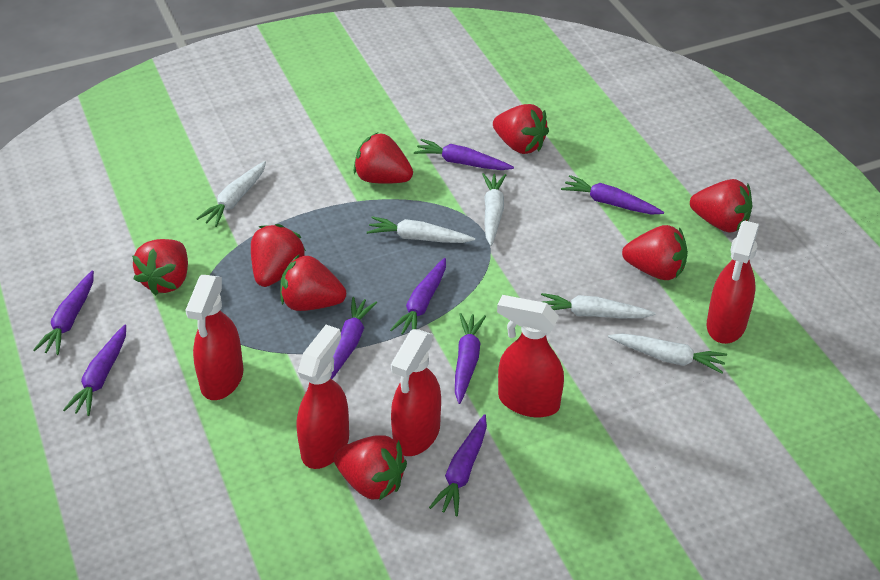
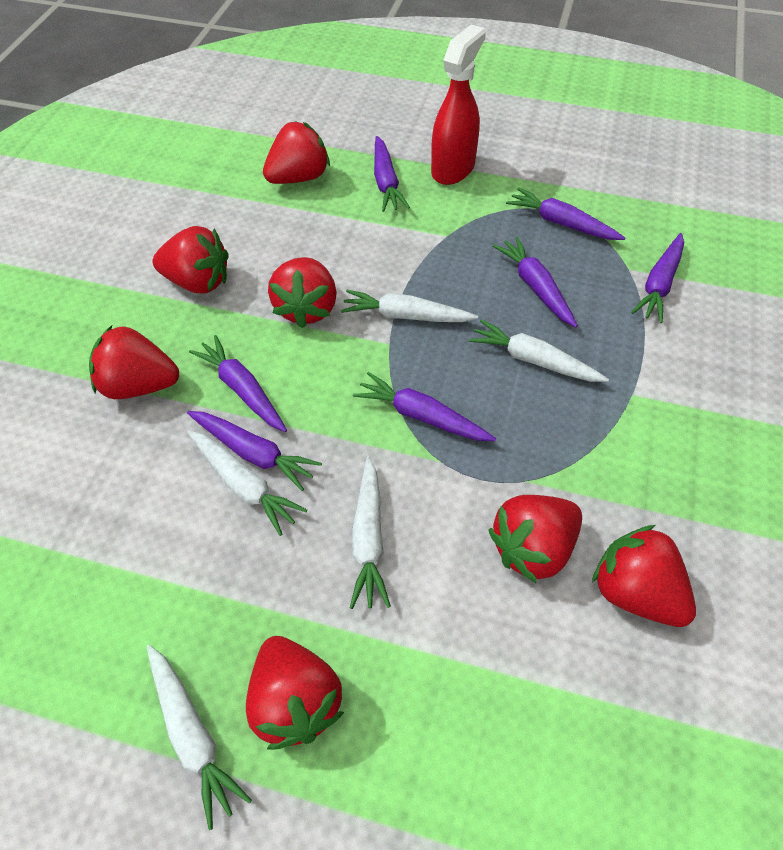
purple carrot: [33,271,94,355] [63,325,126,416] [331,297,377,379] [390,258,446,335] [414,139,514,170] [429,414,487,516] [455,313,486,404] [561,175,664,214] = 8 -> [187,411,322,491] [189,335,287,432] [353,372,496,441] [374,136,410,212] [493,236,578,327] [506,187,625,240] [631,233,684,323] = 7
red spray bottle: [185,275,244,400] [297,325,349,469] [391,329,441,456] [497,295,564,417] [707,220,759,344] = 5 -> [431,24,486,185] = 1
red strawberry: [132,239,188,296] [251,224,306,287] [280,255,346,311] [334,435,407,501] [354,133,413,184] [493,104,549,154] [622,225,688,280] [690,179,752,233] = 8 -> [89,325,179,399] [152,226,229,293] [246,636,344,750] [263,121,330,184] [268,257,337,328] [488,495,582,583] [592,525,696,627] = 7

